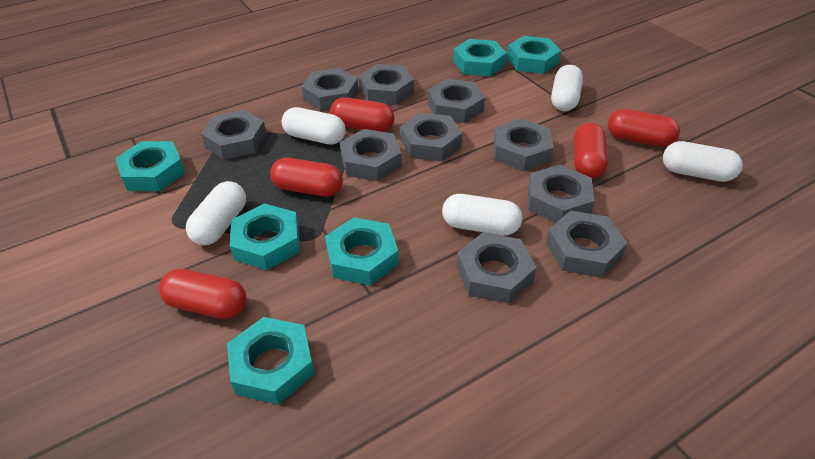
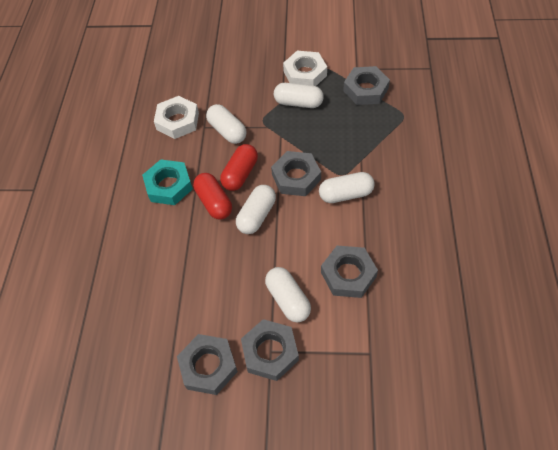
grey nut: [201,110,267,160] [301,68,359,111] [340,129,402,181] [359,64,414,105] [400,113,462,162] [428,79,485,123] [456,232,537,304] [494,119,554,171] [528,165,595,223] [546,211,628,278] = 10 -> [177,334,238,395] [241,319,299,381] [271,151,321,196] [321,246,378,298] [343,66,390,105] = 5
red capsule: [159,269,246,319] [270,158,343,197] [330,97,395,132] [574,122,608,178] [608,109,680,147] = 5 -> [193,173,232,219] [220,144,258,191] = 2
turquoise nut: [115,141,185,191] [227,317,315,405] [230,204,300,270] [325,217,399,286] [453,39,507,77] [507,36,561,74] = 6 -> [142,159,193,205] = 1
white nut: none = 0 -> [154,96,199,139] [283,51,327,86] = 2

